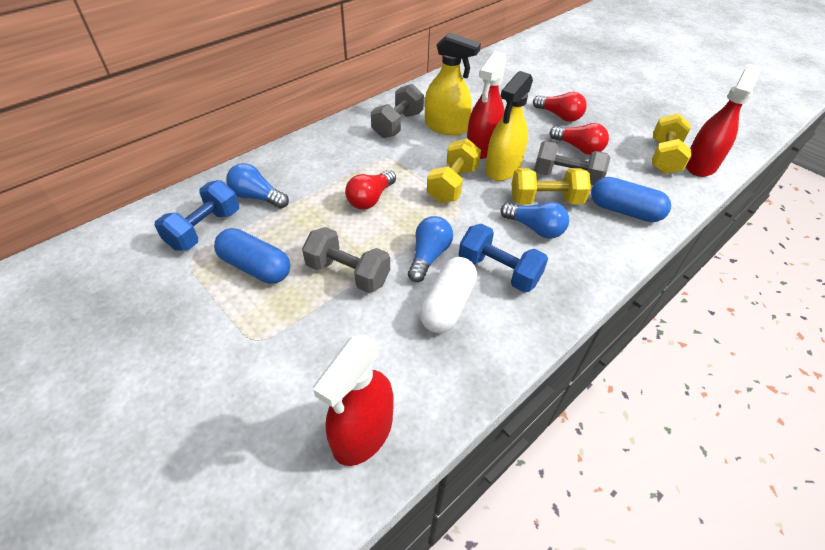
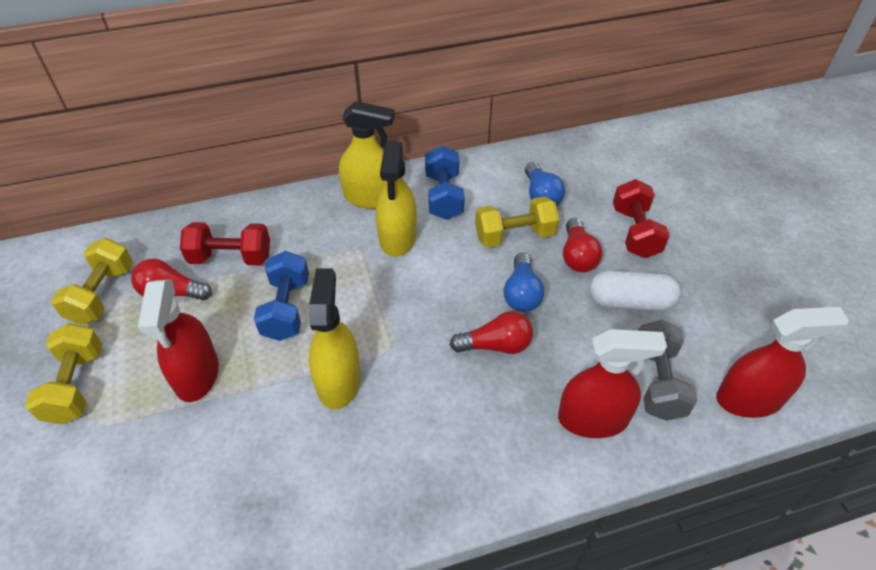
blue capsule: [214,228,290,284] [591,177,671,222] = 2 -> none = 0
blue light bulb: [226,163,289,209] [408,216,453,282] [500,202,569,239] = 3 -> [504,253,544,312] [525,162,565,206] = 2
grey dumbbell: [302,227,390,293] [371,84,424,138] [534,141,611,185] = 3 -> [638,320,698,421] = 1
red dumbbell: none = 0 -> [180,222,270,265] [613,179,670,258] = 2
yellow spray bottle: [425,33,481,136] [485,71,533,181] = 2 -> [309,269,361,409] [339,101,395,209] [376,141,417,257] = 3

